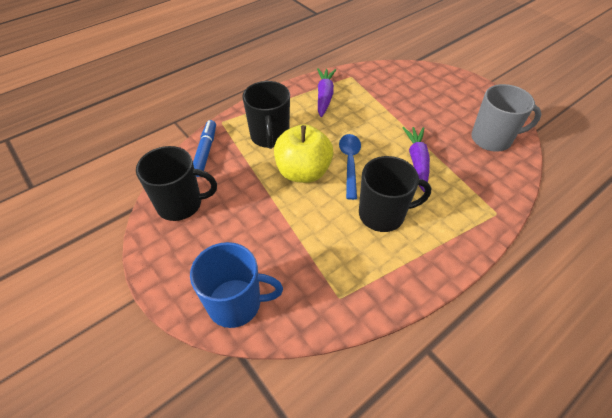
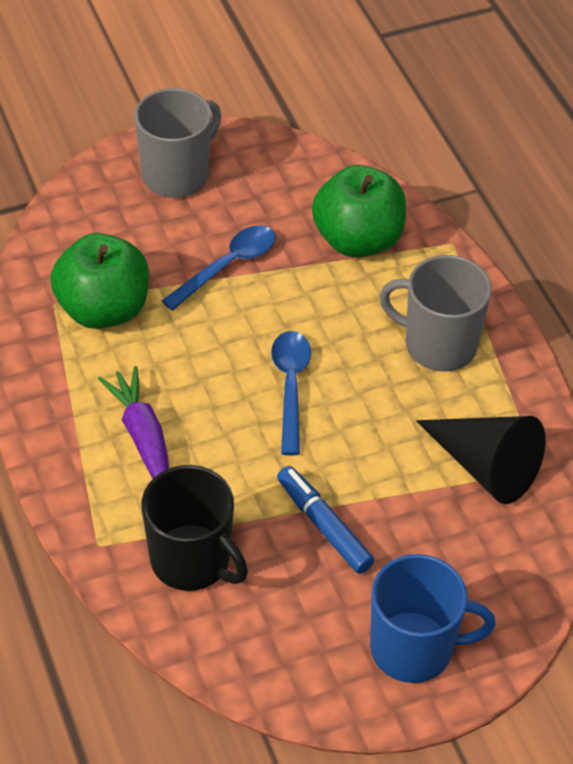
black cone: none = 0 -> [416,416,545,504] = 1
black mug: [136,146,217,221] [242,81,290,149] [359,156,431,232] = 3 -> [142,465,248,591] = 1
blue spoon: [339,134,361,200] = 1 -> [162,225,276,310] [271,331,311,455] = 2
green apple: none = 0 -> [50,233,149,329] [312,165,406,257] = 2
grey mug: [471,84,541,152] = 1 -> [134,88,221,198] [380,255,492,372] = 2
purple carrot: [317,68,336,117] [402,127,430,192] = 2 -> [98,366,169,479] = 1
yellow apple: [274,124,333,183] = 1 -> none = 0

